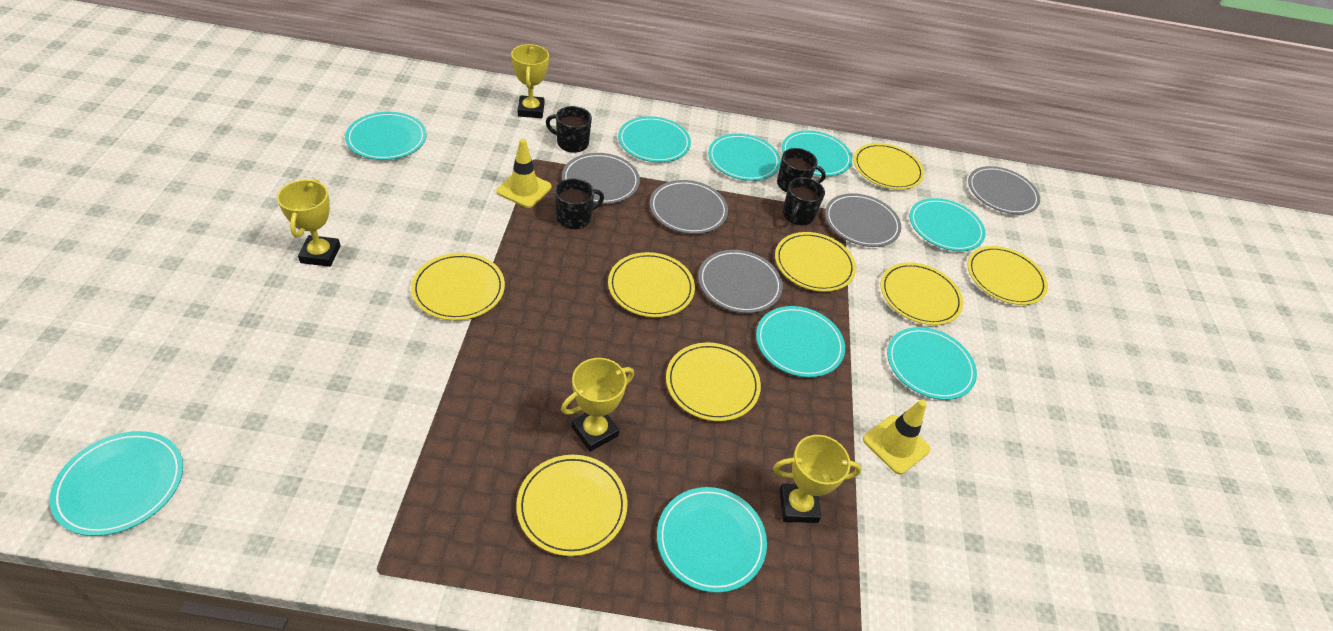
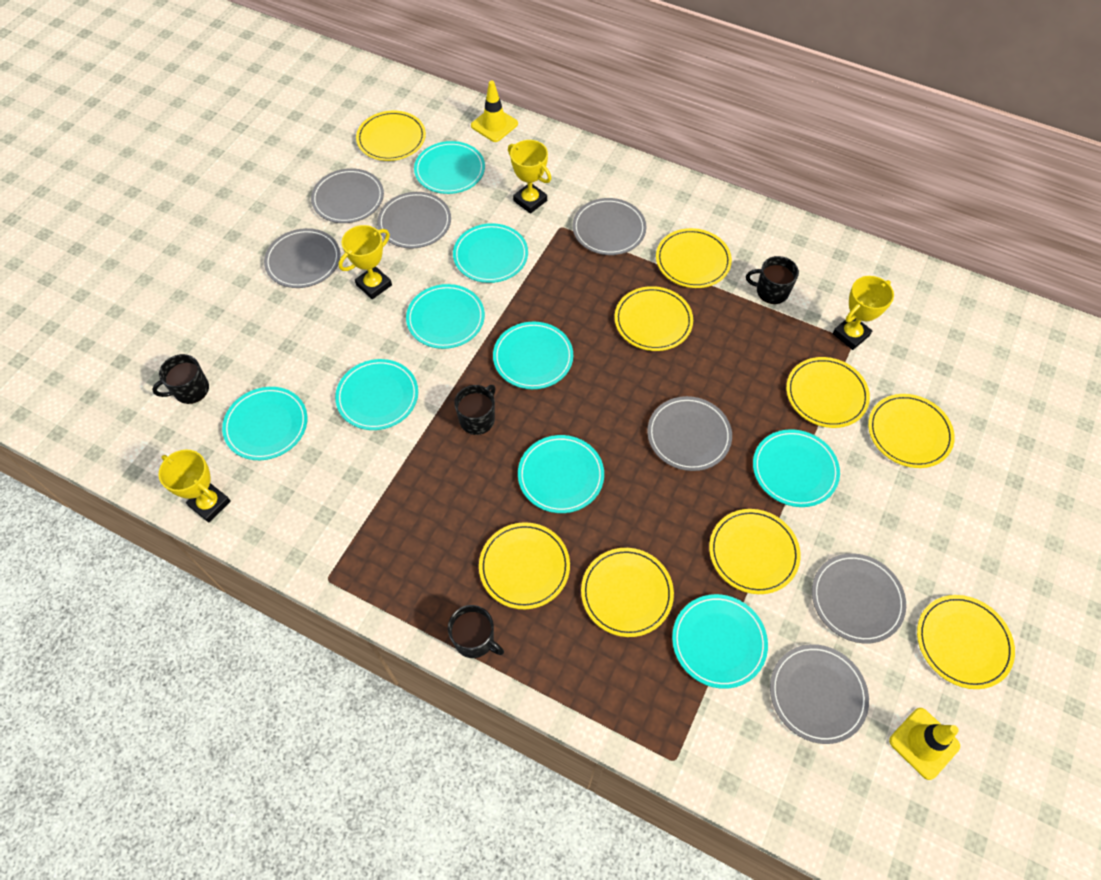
grey plate: [562,153,640,204] [650,180,728,234] [698,250,783,313] [825,193,901,247] [968,166,1040,214] = 5 -> [264,228,340,288] [311,168,384,223] [377,192,451,248] [572,198,646,255] [647,396,732,471] [770,644,869,744] [812,553,906,644] = 7
yellow plate: [411,253,505,321] [516,455,628,556] [608,252,695,317] [666,342,761,421] [775,232,856,292] [853,143,924,190] [881,262,963,325] [967,246,1048,305] = 8 -> [356,111,426,161] [479,522,570,609] [581,548,674,637] [615,286,693,351] [656,228,732,288] [709,509,801,594] [786,357,870,428] [868,394,955,468] [917,595,1015,689] = 9

